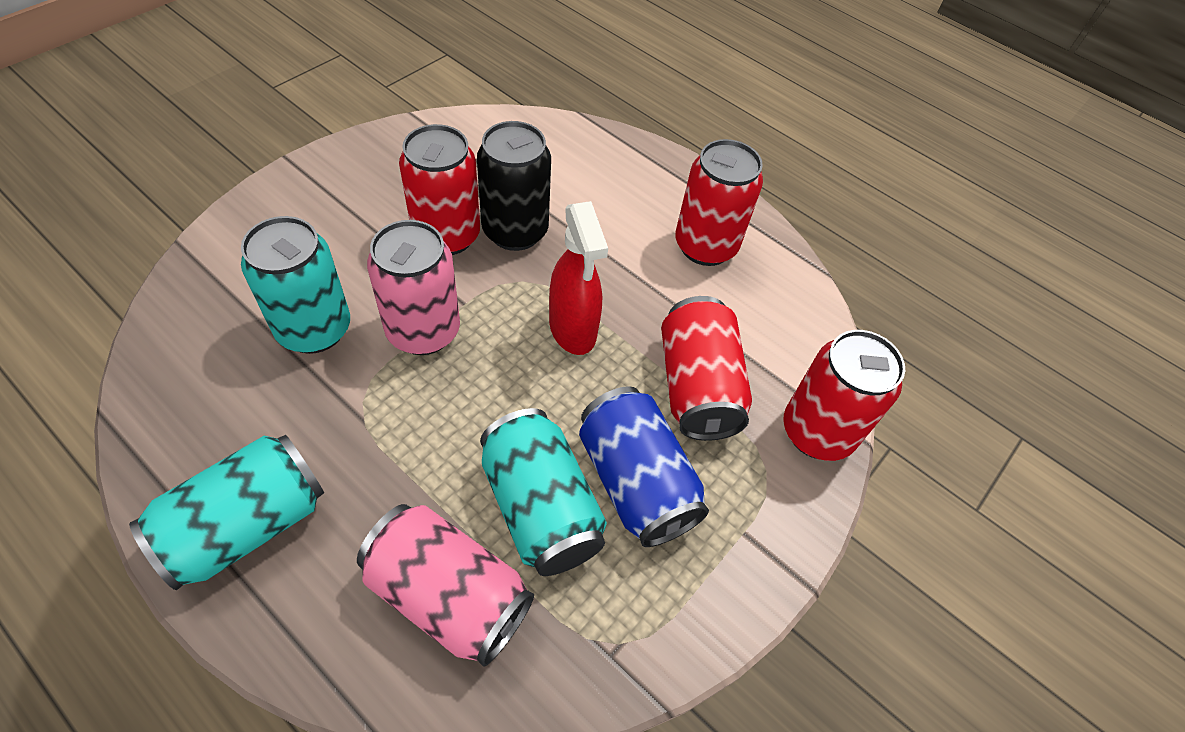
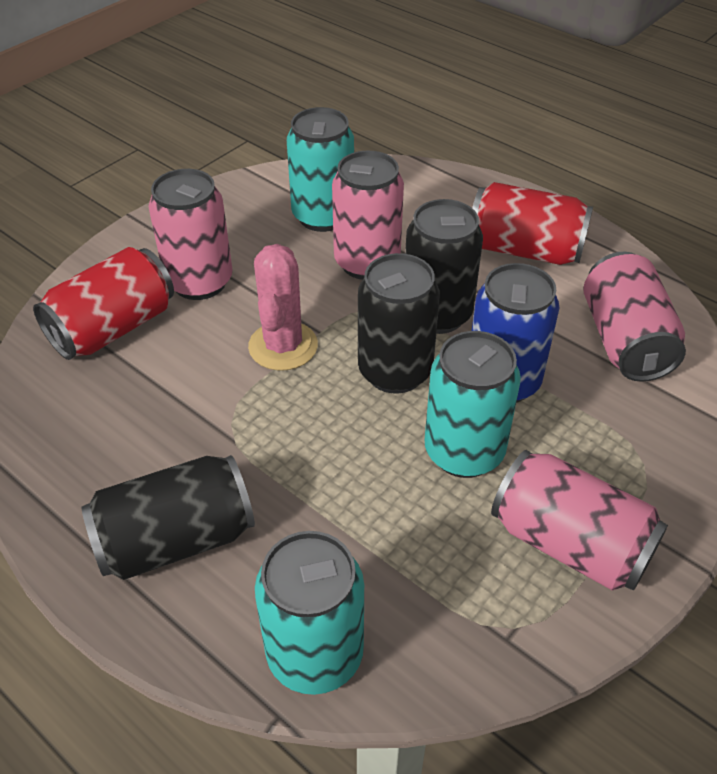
black can: [477,121,551,251] = 1 -> [81,455,255,580] [358,253,440,394] [405,199,483,334] = 3
pink cactus: none = 0 -> [248,244,318,371] = 1
pink can: [357,504,534,667] [367,220,460,355] = 2 -> [149,169,232,300] [332,151,404,280] [491,450,668,591] [583,252,686,382] = 4
red can: [399,124,480,255] [661,296,752,441] [675,139,763,266] [783,330,905,461] = 4 -> [33,247,174,360] [472,182,593,265] = 2
red spray bottle: [549,201,608,355] = 1 -> none = 0

